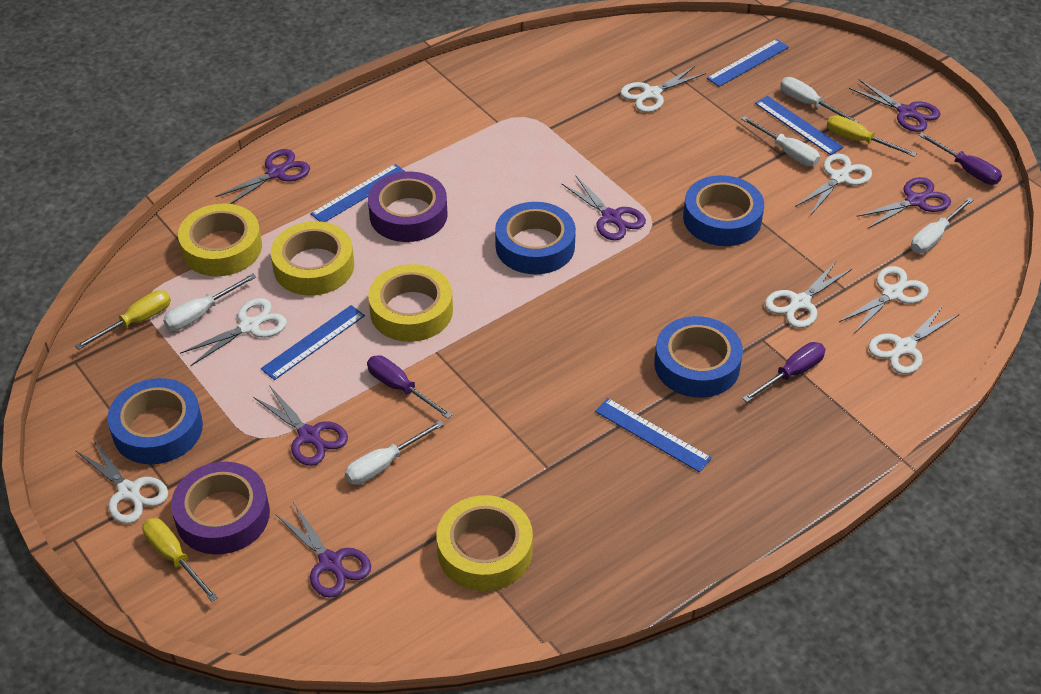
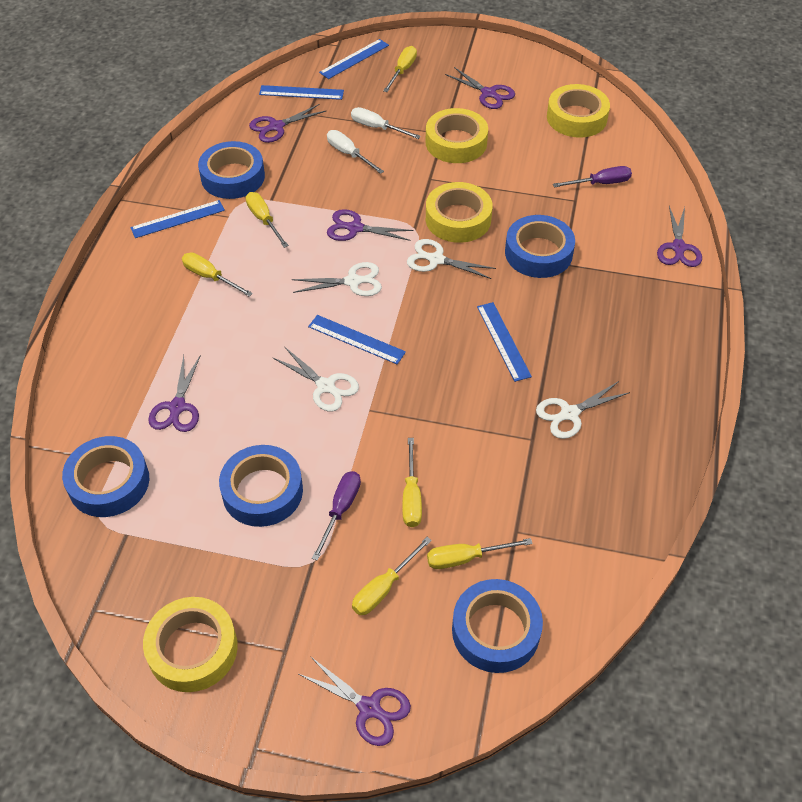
blue tape: [107,378,203,464] [495,202,576,274] [654,316,743,398] [683,175,764,246] = 4 -> [62,436,149,517] [198,141,265,199] [219,445,303,527] [452,579,543,673] [505,215,575,278] = 5
purple screwdriver: [367,355,452,419] [742,342,825,402] [918,133,1002,185] = 3 -> [312,471,361,561] [553,166,632,187] = 2
purple tape: [171,462,270,555] [368,171,448,242] = 2 -> none = 0
white scissors: [75,440,168,524] [180,298,287,366] [620,66,706,112] [765,260,852,328] [795,153,872,216] [839,266,929,334] [868,306,959,374] = 7 -> [273,347,359,412] [292,262,382,296] [407,239,496,279] [536,381,630,439] = 4
white screwdriver: [163,274,256,331] [345,420,444,485] [741,116,820,166] [780,77,859,123] [911,197,973,253] = 5 -> [327,130,384,174] [351,107,421,139] = 2
yellow screwdriver: [75,290,171,350] [142,518,218,602] [827,115,917,157] = 3 -> [182,252,253,297] [246,192,289,248] [352,537,432,615] [383,46,417,92] [402,438,422,527] [427,538,533,569] = 6

